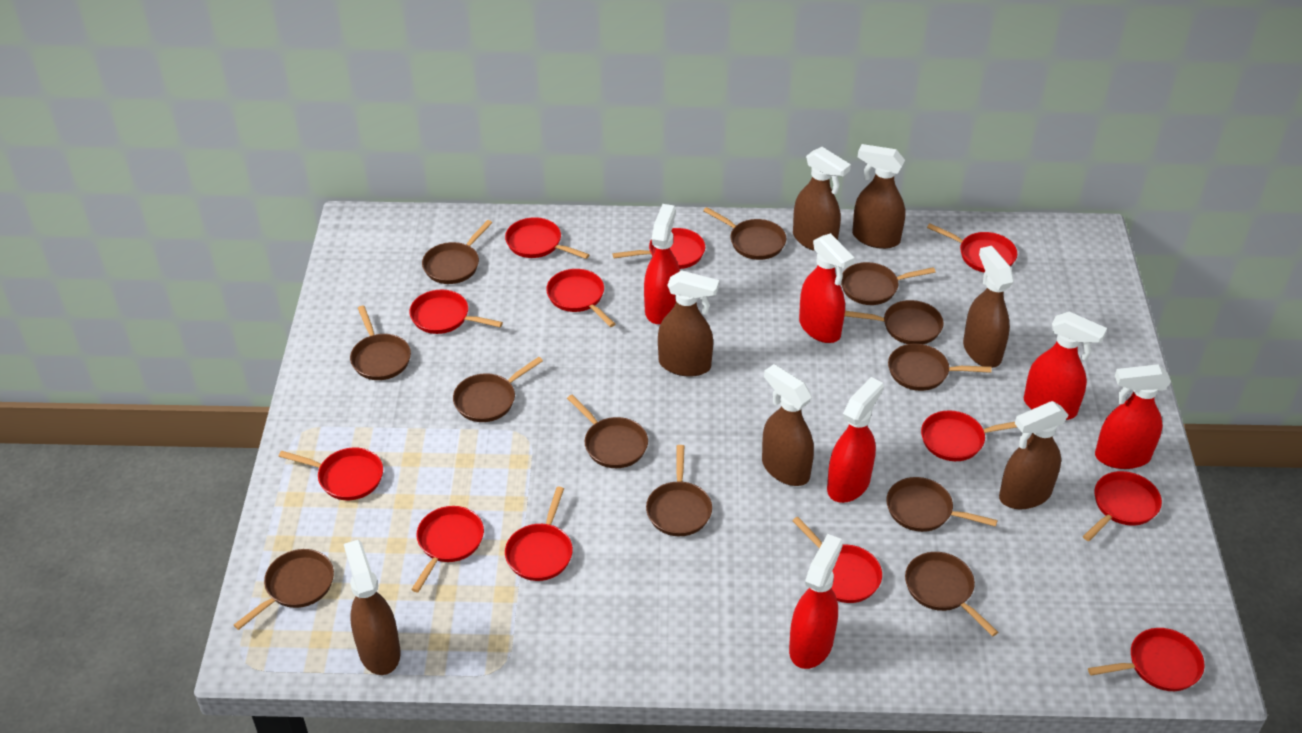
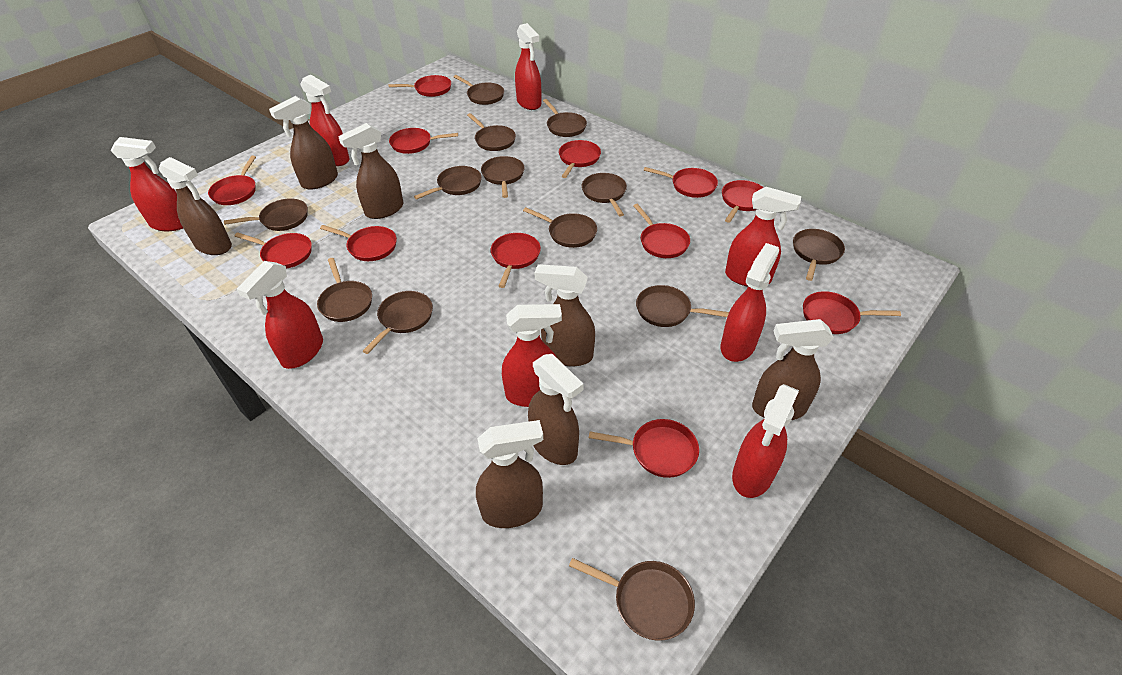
brown pan: [234,549,334,630] [350,306,411,380] [422,220,492,284] [453,357,543,422] [567,395,648,468] [646,445,712,536] [703,207,786,260] [841,262,936,305] [844,300,944,344] [887,477,998,532] [888,344,992,391] [905,552,998,637] = 12 -> [224,198,308,231] [317,258,372,322] [363,291,433,354] [414,166,482,199] [454,75,504,105] [467,113,516,151] [481,156,525,198] [523,207,597,248] [543,99,587,137] [569,558,695,641] [582,173,627,216] [636,285,729,327] [793,229,845,281] = 13
red spray bottle: [644,204,680,324] [789,534,843,669] [799,233,854,343] [827,377,884,503] [1024,311,1107,420] [1095,364,1171,469] = 6 -> [110,137,183,231] [237,261,323,369] [300,74,350,166] [502,304,562,407] [515,23,541,110] [721,243,779,362] [725,187,801,287] [732,384,799,498] = 8

